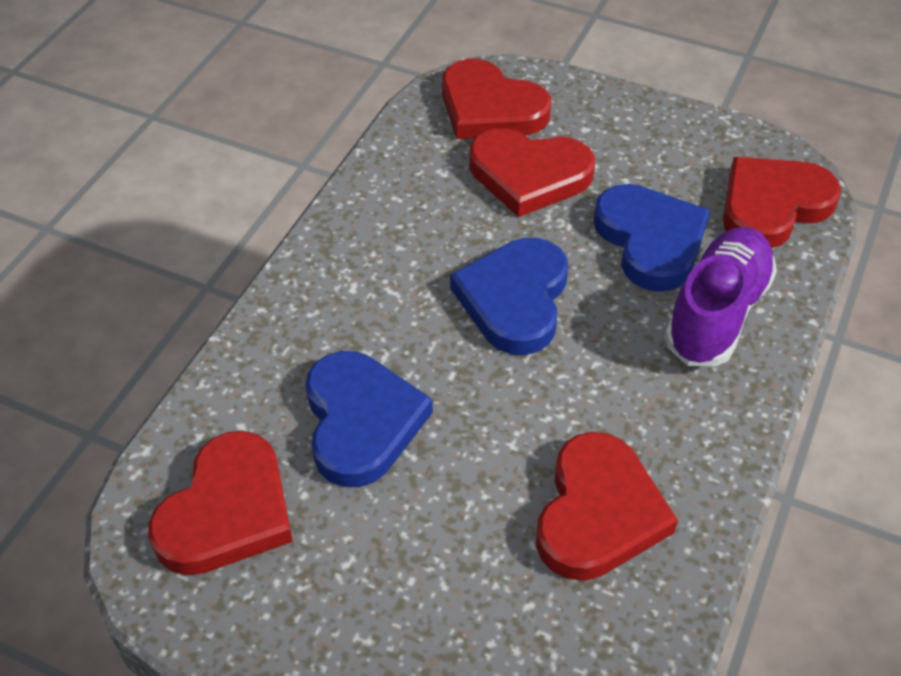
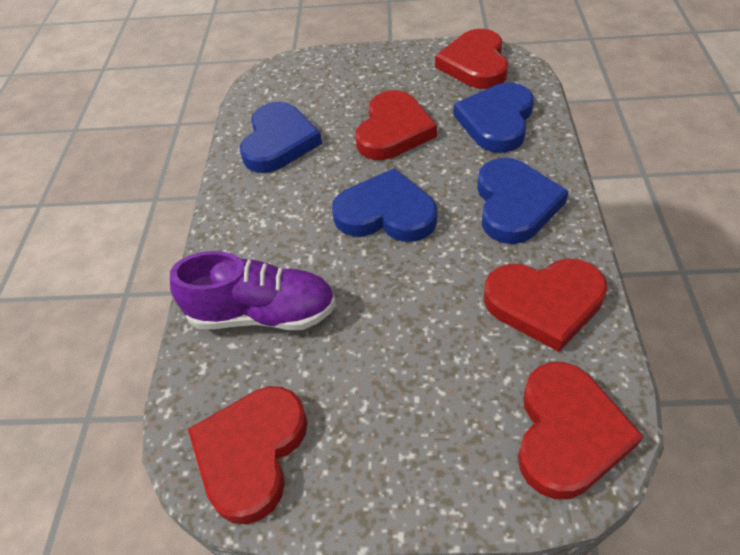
blue heart: [305,351,433,487] [450,238,568,355] [593,184,710,292] = 3 -> [240,102,322,173] [332,168,437,242] [453,83,534,153] [477,158,569,244] = 4

